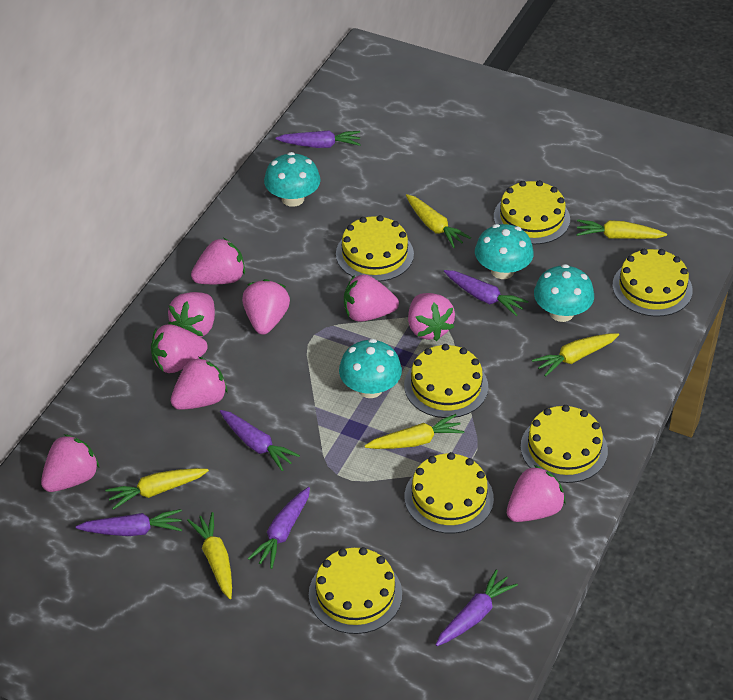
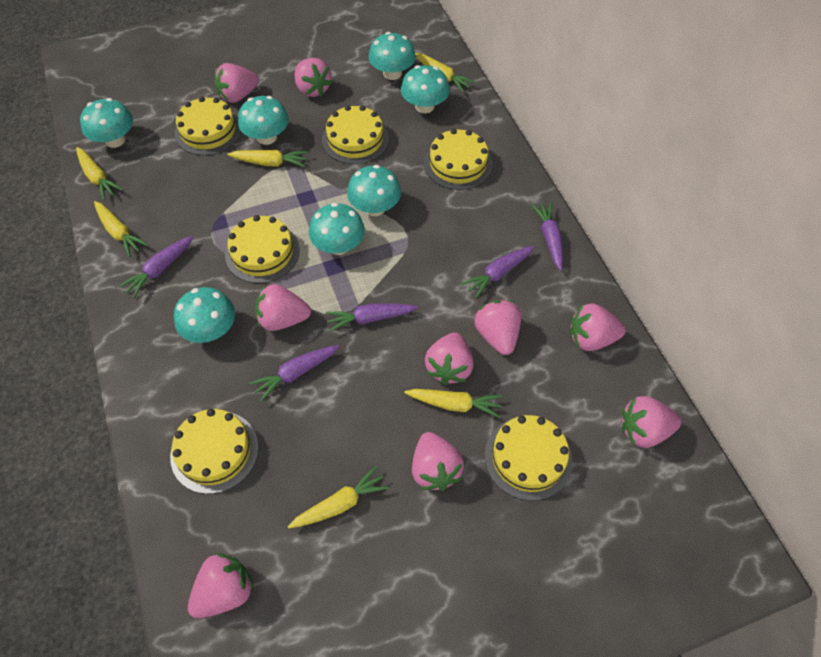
purple carrot: [76,509,182,536] [220,410,300,471] [248,487,310,569] [275,130,361,148] [436,569,518,646] [444,270,529,316] = 6 -> [119,236,193,298] [249,345,340,402] [325,303,418,332] [461,246,535,299] [531,202,563,271] = 5
turquoise mushroom: [264,152,321,207] [339,339,402,398] [475,224,534,279] [534,264,594,322] = 4 -> [80,98,133,148] [174,287,235,343] [238,96,289,145] [309,202,365,255] [347,165,401,216] [368,32,416,80] [401,65,450,113] = 7
yellow cake: [309,547,402,634] [336,215,414,281] [404,344,488,418] [405,452,494,534] [494,180,570,244] [521,405,608,483] [612,249,693,317] = 7 -> [170,409,259,494] [175,97,241,155] [225,215,300,283] [322,105,389,164] [424,129,492,190] [485,415,573,501] = 6

